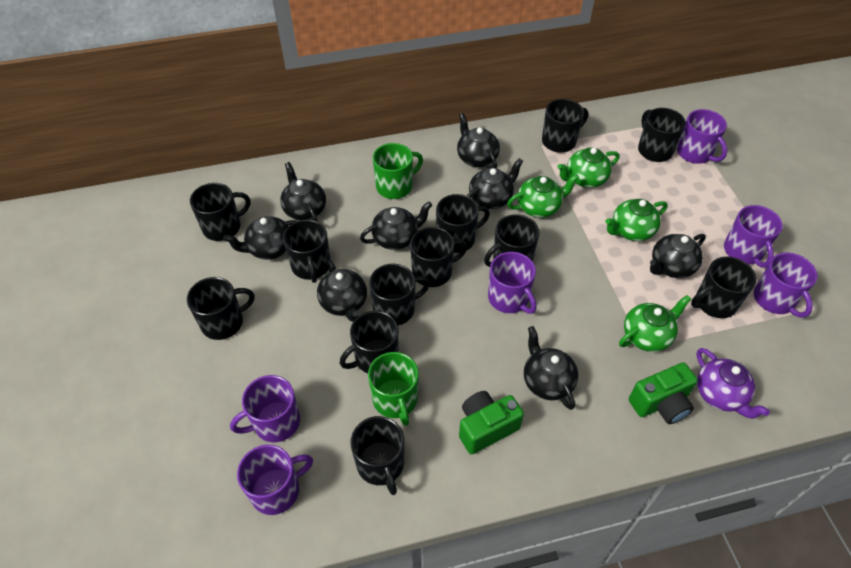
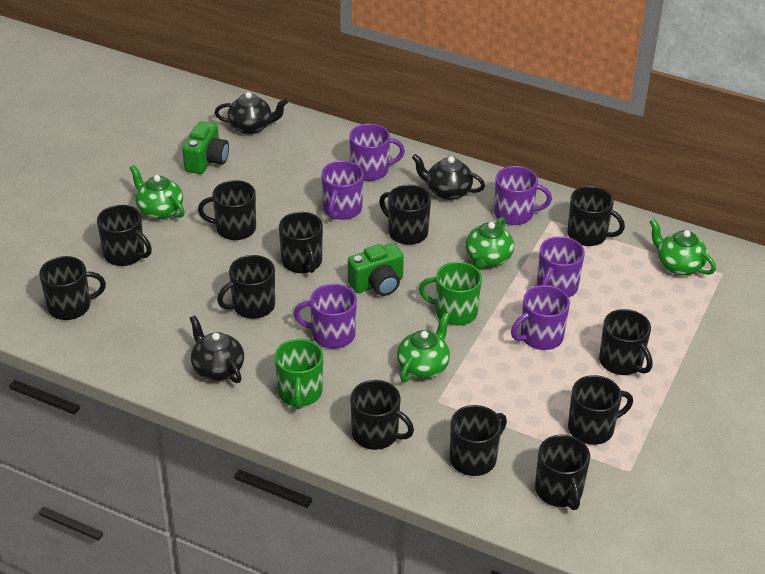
black teapot: [223,216,297,260] [280,162,326,222] [317,260,367,322] [360,201,432,250] [457,113,500,168] [467,158,523,209] [524,326,578,410] [650,234,706,278] = 8 -> [190,315,244,383] [215,92,288,134] [412,154,485,200] = 3
purple teapot: [696,348,770,419] = 1 -> none = 0

